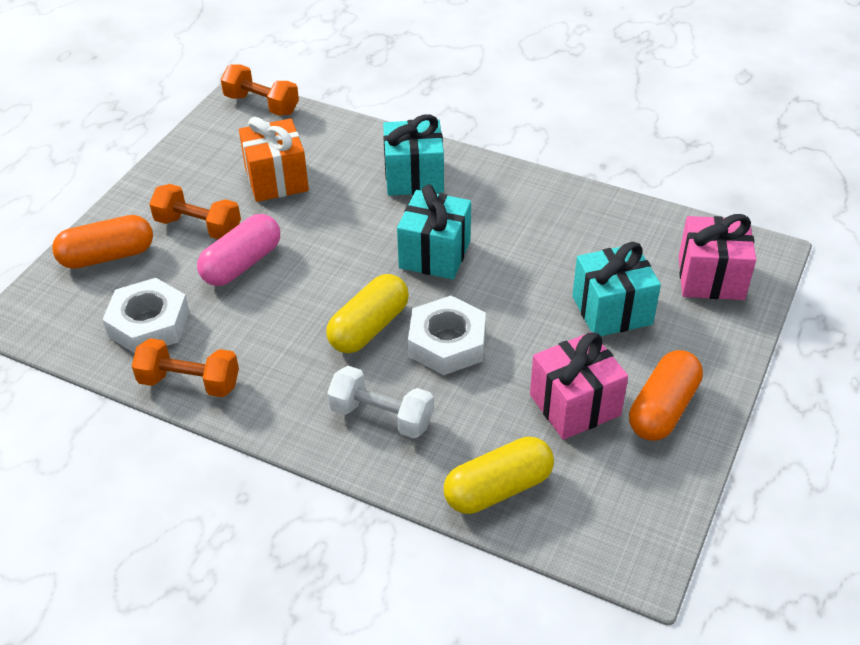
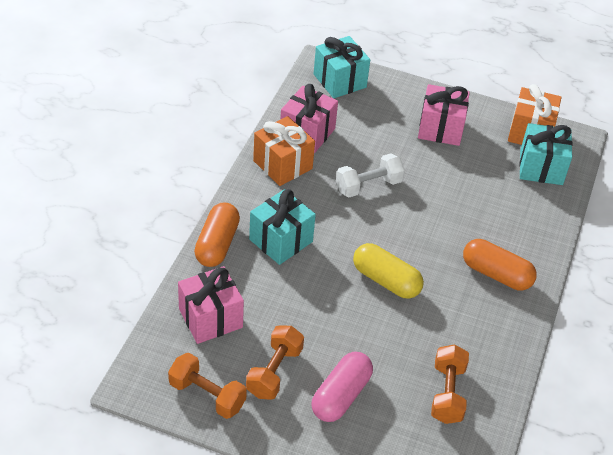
orange gift: [239,117,309,202] = 1 -> [253,116,315,186] [508,84,562,145] = 2
pink gift: [530,332,628,440] [678,214,756,300] = 2 -> [178,266,244,344] [280,84,338,153] [418,84,470,146] = 3
white nut: [102,278,189,353] [408,296,486,375] = 2 -> none = 0
yellow capsule: [326,274,409,353] [444,437,554,514] = 2 -> [353,243,424,299] = 1

